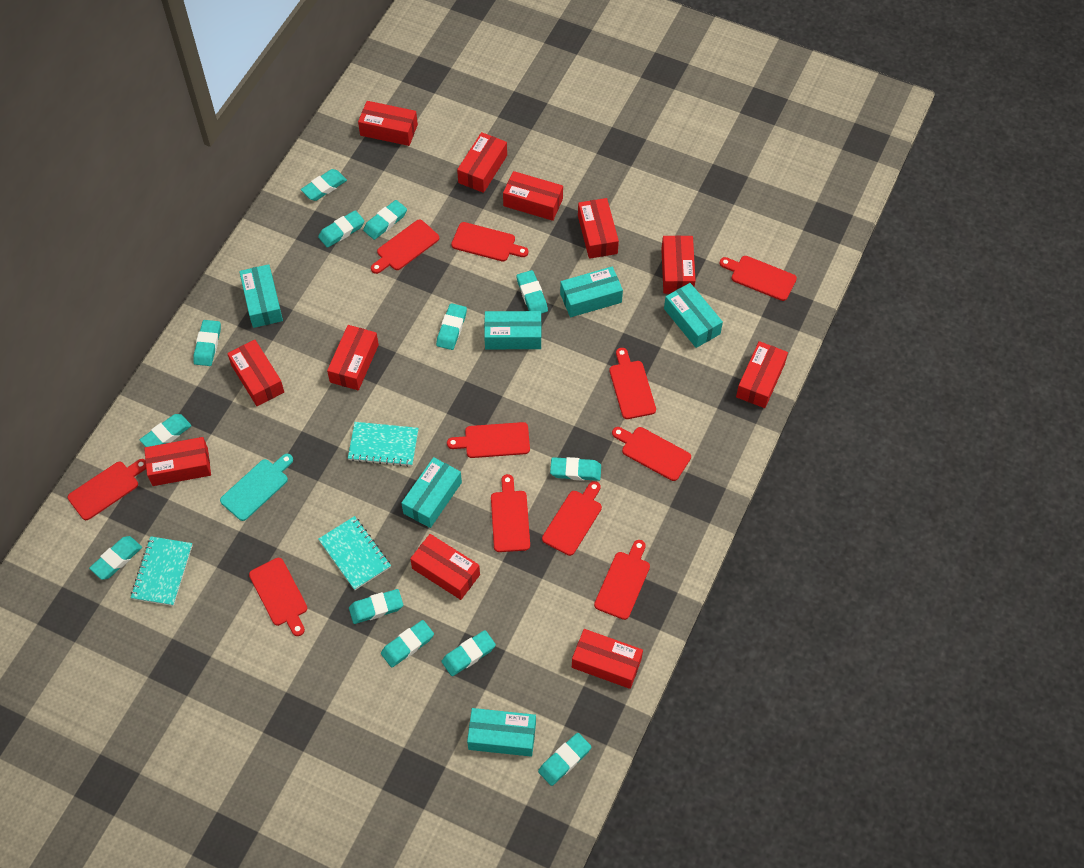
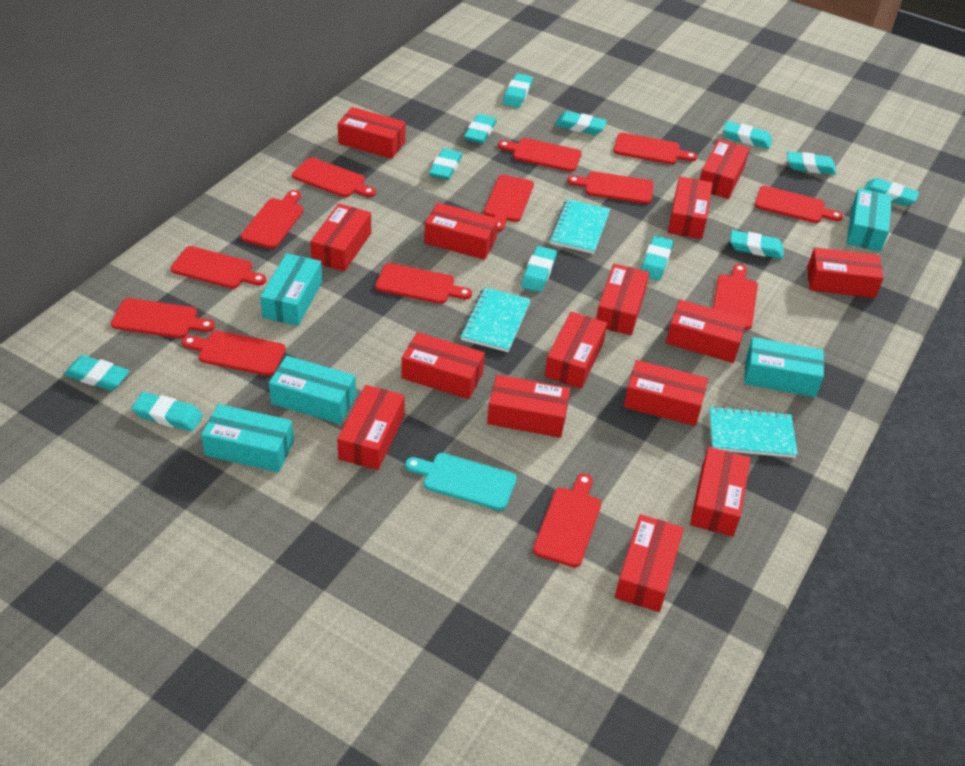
red box: [144,437,211,486] [227,340,284,406] [327,325,379,390] [358,101,418,146] [410,534,480,600] [457,132,507,193] [503,171,563,221] [572,629,643,689] [578,198,619,259] [661,235,696,294] [736,341,788,408] = 11 -> [310,204,371,271] [337,385,405,470] [338,107,406,159] [401,332,485,399] [424,203,498,260] [487,375,570,438] [545,312,607,389] [596,264,649,335] [615,514,684,612] [624,360,708,426] [666,300,747,363] [668,176,713,239] [690,447,751,537] [700,139,750,199] [807,247,884,298] = 15
red cutting board: [68,459,146,520] [249,558,307,636] [371,220,439,274] [447,422,530,458] [451,222,528,262] [491,474,530,552] [542,481,602,556] [594,540,650,620] [609,348,656,419] [612,427,691,481] [719,256,797,301] = 11 -> [111,298,215,338] [170,246,267,289] [182,331,286,376] [241,190,304,249] [292,157,376,197] [375,263,472,304] [484,175,534,232] [498,138,582,172] [533,473,601,567] [567,171,654,204] [613,133,697,164] [712,264,758,330] [755,186,843,223] = 13
turquoise box: [239,264,283,328] [401,457,462,528] [467,708,536,757] [484,311,541,349] [560,267,623,317] [664,283,723,348] = 6 -> [201,404,294,472] [260,253,322,326] [269,356,356,424] [744,337,824,397] [847,188,892,252] = 5
turquoise eraser: [89,536,142,580] [140,414,192,447] [193,320,221,366] [301,169,347,201] [318,210,364,248] [349,589,403,624] [363,200,407,240] [381,620,434,667] [436,303,467,350] [441,630,496,676] [516,270,548,313] [538,733,591,786] [550,457,601,481] = 13 -> [64,355,130,391] [132,392,203,431] [429,148,462,180] [464,114,497,144] [503,73,533,108] [521,246,557,292] [555,111,607,135] [641,236,674,280] [723,121,772,149] [730,230,784,259] [787,152,836,175] [864,178,919,206] = 12

